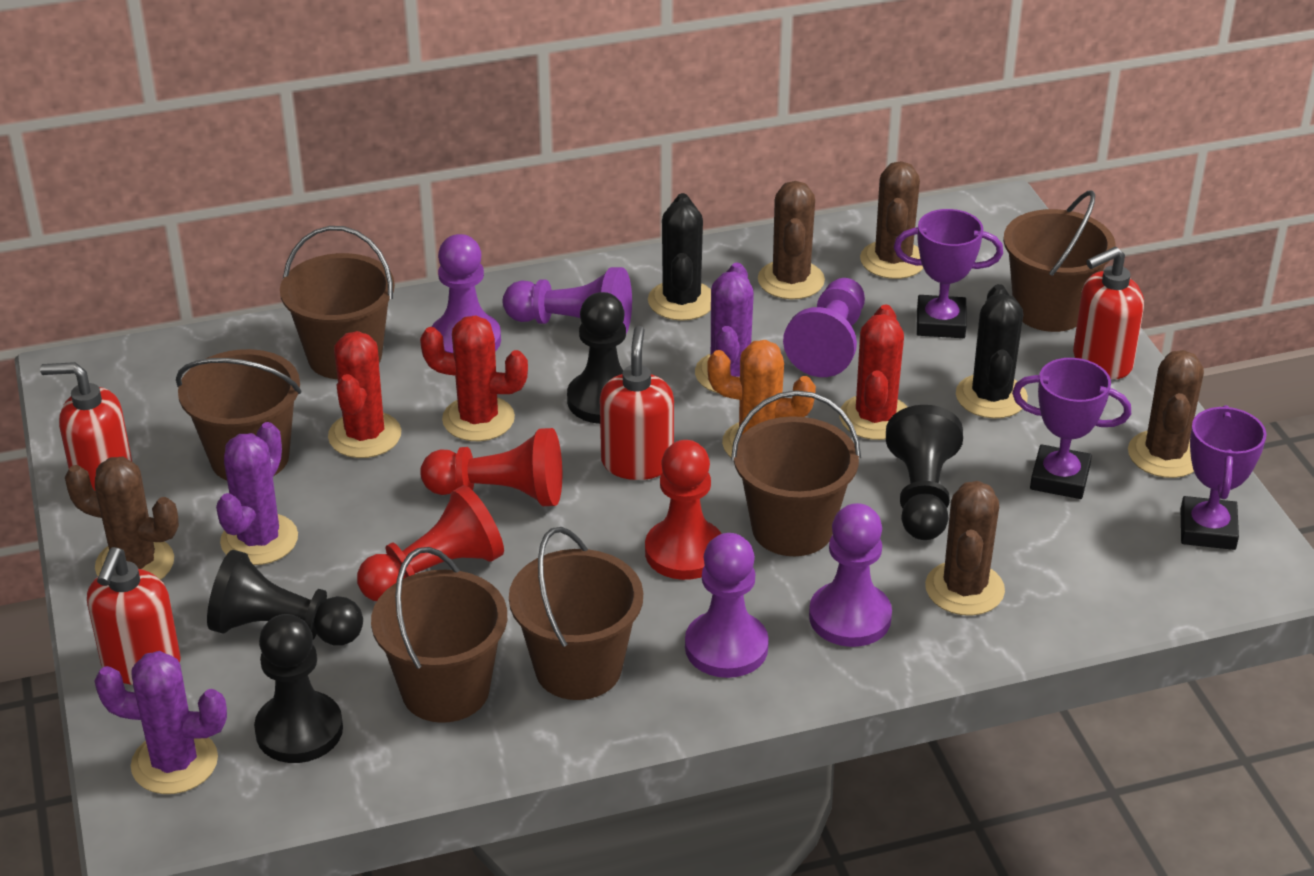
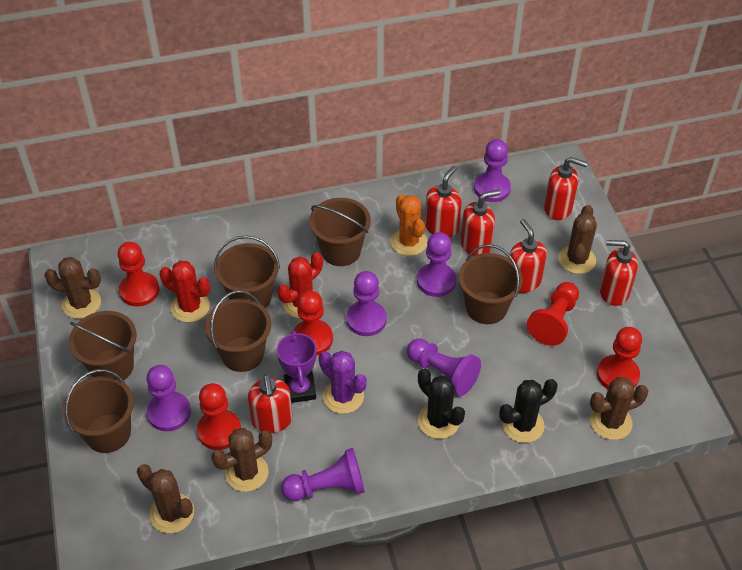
black pawn: [207,550,363,646] [254,614,343,763] [567,292,626,424] [886,405,963,540] = 4 -> none = 0
purple cactus: [94,651,227,794] [216,422,298,565] [695,263,754,393] = 3 -> [319,351,367,414] = 1
purple pawn: [431,234,501,353] [503,267,632,334] [685,533,769,678] [783,278,865,377] [809,503,892,647] = 5 -> [147,365,191,431] [281,448,365,501] [346,271,387,336] [407,338,481,396] [417,232,456,297] [474,139,511,202] = 6
purple trophy: [894,209,1003,338] [1012,358,1131,499] [1181,405,1267,550] = 3 -> [277,330,316,403] = 1
red cactus: [328,331,401,458] [420,315,528,441] [839,305,907,440] = 3 -> [159,261,210,322] [277,252,323,319] = 2
red pawn: [357,485,504,601] [420,428,562,506] [645,440,722,580] = 3 -> [118,242,160,306] [197,383,241,450] [294,290,333,356] [527,282,579,346] [597,327,642,389] = 5
red soap dispenser: [40,362,132,491] [87,547,181,685] [600,326,674,480] [1073,247,1144,379] = 4 -> [248,374,293,433] [425,166,462,238] [461,190,500,256] [510,219,547,293] [544,157,588,220] [600,240,638,306] = 6

